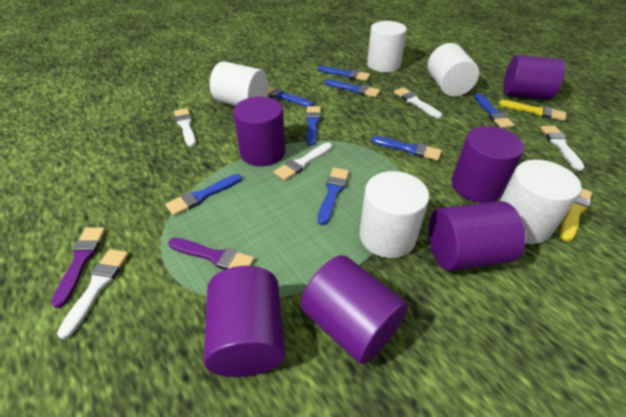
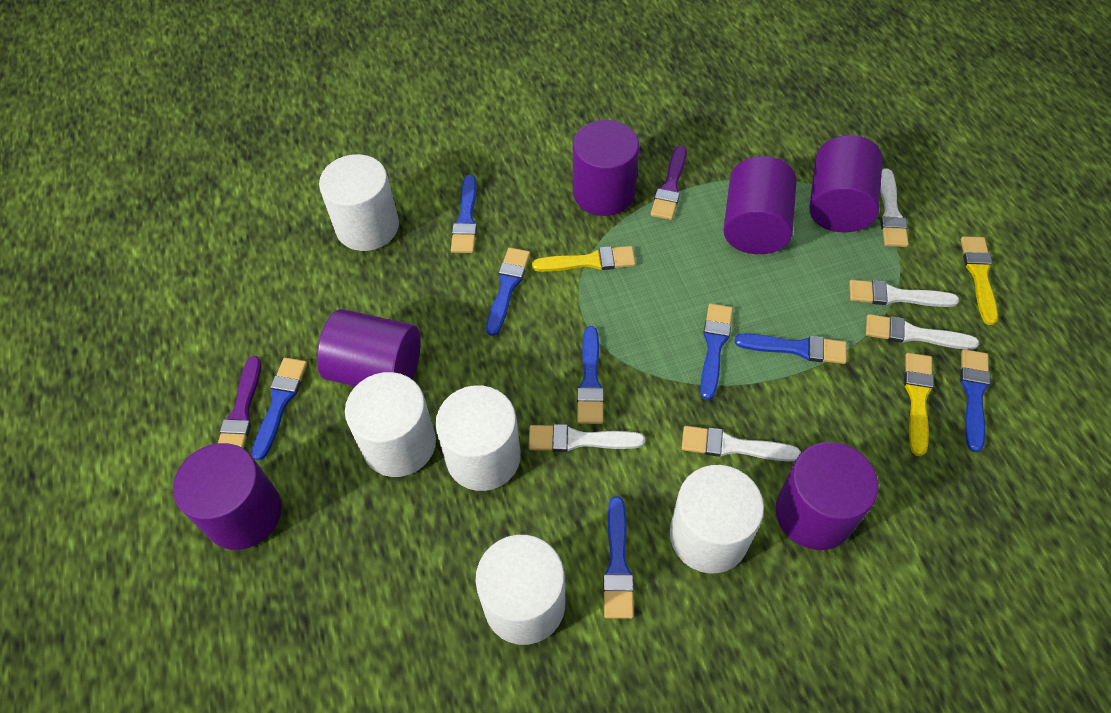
yellow brush: [499,100,566,121] [560,188,592,242] = 2 -> [532,246,636,272] [904,353,934,456] [961,236,998,325] = 3

